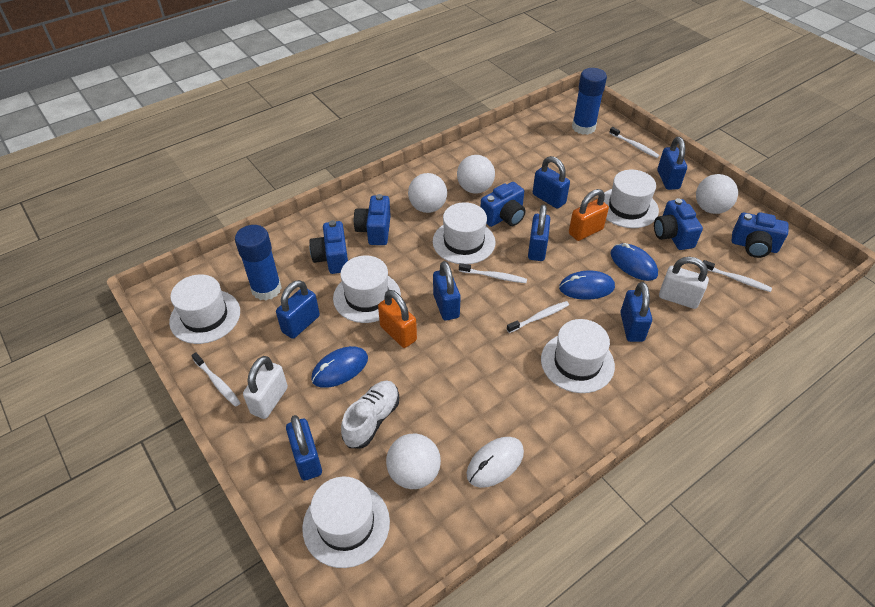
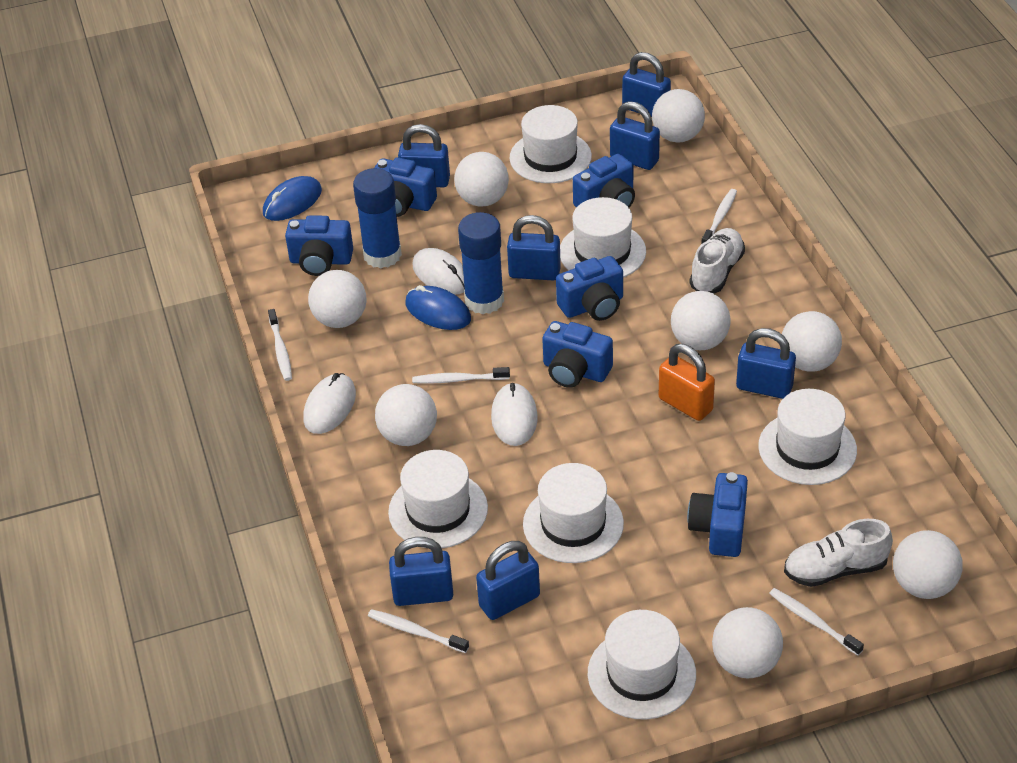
blue camera: [309,220,348,274] [354,194,391,245] [480,182,526,227] [654,198,703,250] [732,212,788,258] = 5 -> [285,215,353,276] [374,157,437,217] [542,321,613,388] [556,256,623,321] [573,154,635,208] [687,472,748,557] = 6
blue mouse: [311,346,368,388] [559,270,615,300] [611,243,658,281] = 3 -> [263,176,322,221] [405,285,471,330] = 2
orange padlock: [378,290,417,348] [569,189,609,241] = 2 -> [659,344,715,421] = 1
white ball: [386,434,441,489] [408,173,447,213] [457,155,495,194] [696,174,738,214] = 4 -> [308,270,366,328] [375,384,437,446] [454,152,509,207] [652,89,705,142] [671,291,731,350] [712,607,783,678] [782,311,842,372] [893,530,963,599] = 8
white mouse: [467,437,524,488] = 1 -> [303,373,356,434] [412,248,465,295] [491,383,538,446] = 3
white padlock: [243,356,288,419] [659,257,709,309] = 2 -> none = 0
white shoe: [341,380,399,448] = 1 -> [689,228,745,294] [784,519,893,587] = 2

